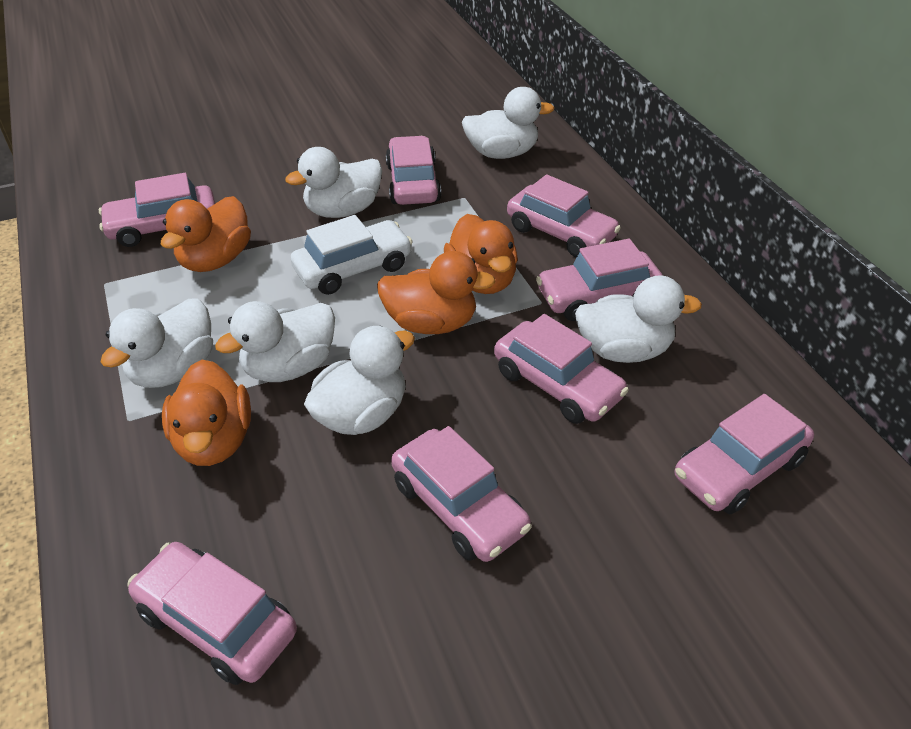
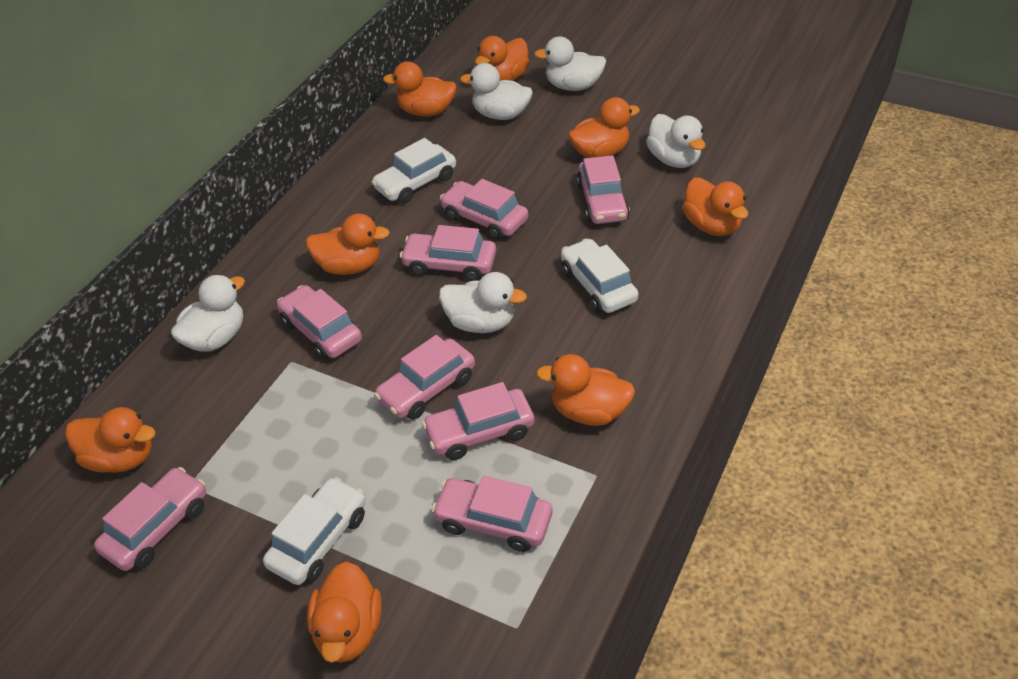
orange duck: [161,196,251,272] [162,360,251,466] [377,251,496,334] [444,214,518,294] = 4 -> [65,407,156,473] [306,213,390,275] [307,562,382,663] [383,61,457,117] [475,36,530,81] [536,354,635,426] [568,97,640,158] [682,177,748,236] = 8
white car: [291,215,413,295] = 1 -> [263,477,366,585] [371,138,456,204] [561,238,639,313] = 3
white duck: [101,298,213,388] [215,301,335,382] [285,147,382,218] [304,326,415,435] [462,87,555,159] [575,275,702,363] = 6 -> [171,275,245,352] [439,272,527,333] [460,63,533,120] [534,36,606,91] [646,114,705,168] = 5

